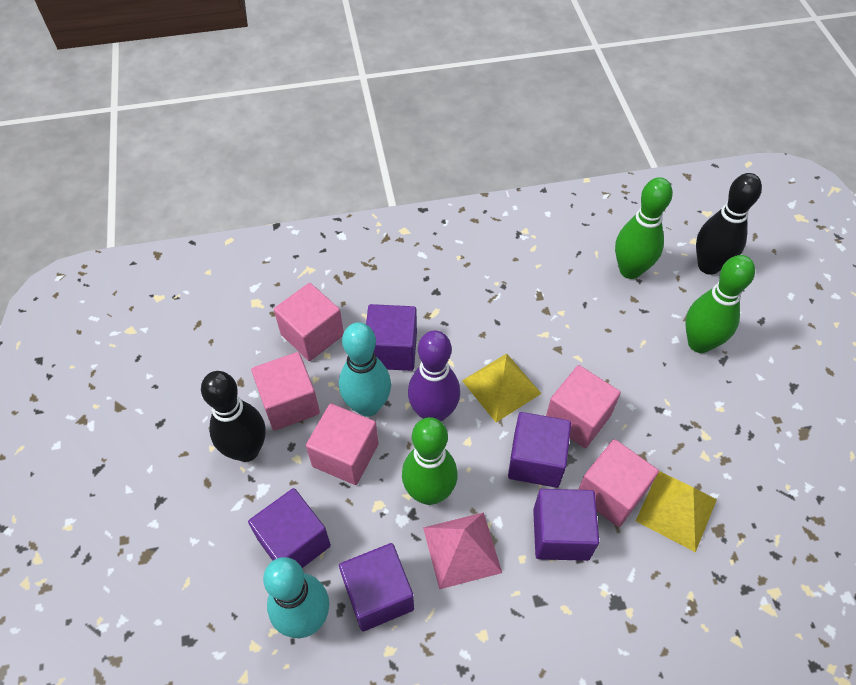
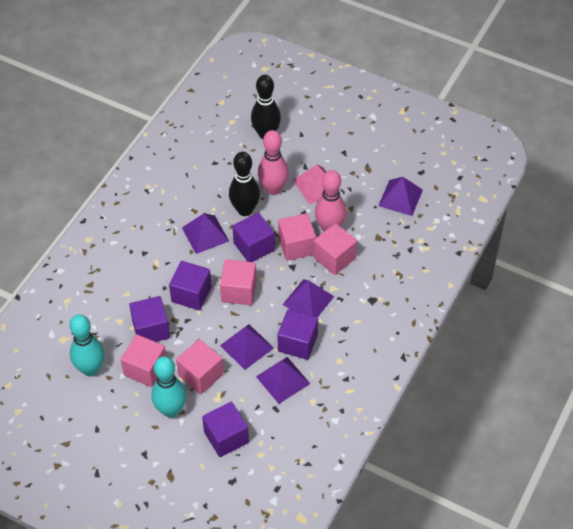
green bowling pin: [402,417,458,505] [615,177,673,279] [686,255,755,353] = 3 -> none = 0
pink bowling pin: none = 0 -> [258,130,289,195] [315,170,346,232] = 2
purple bowling pin: [408,330,460,422] = 1 -> none = 0
purple pyramid: none = 0 -> [182,213,229,254] [220,324,274,370] [256,357,310,404] [283,279,334,317] [378,177,423,216] = 5
yellow pyramid: [462,354,542,422] [636,471,717,552] = 2 -> none = 0

